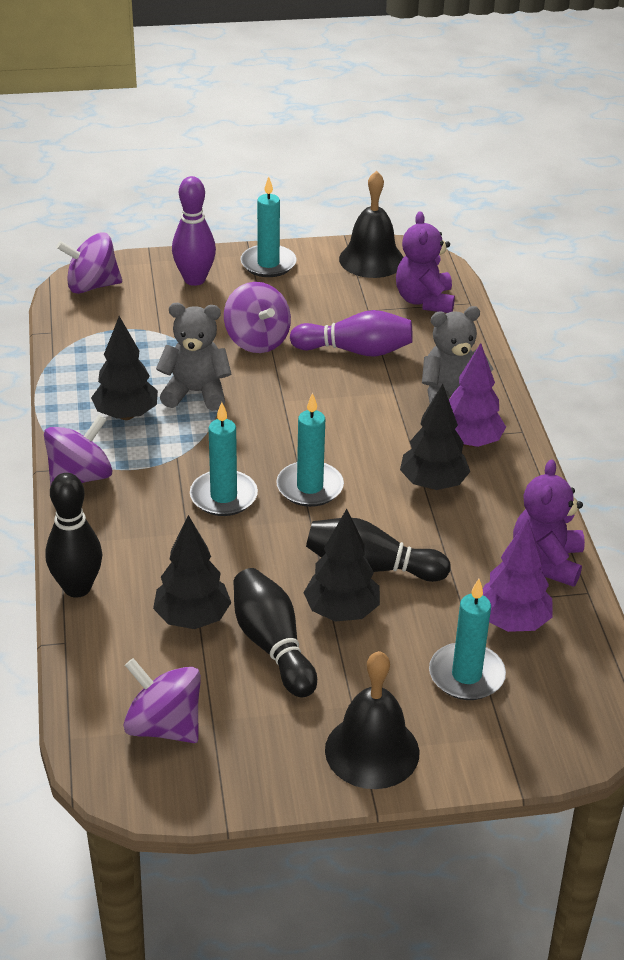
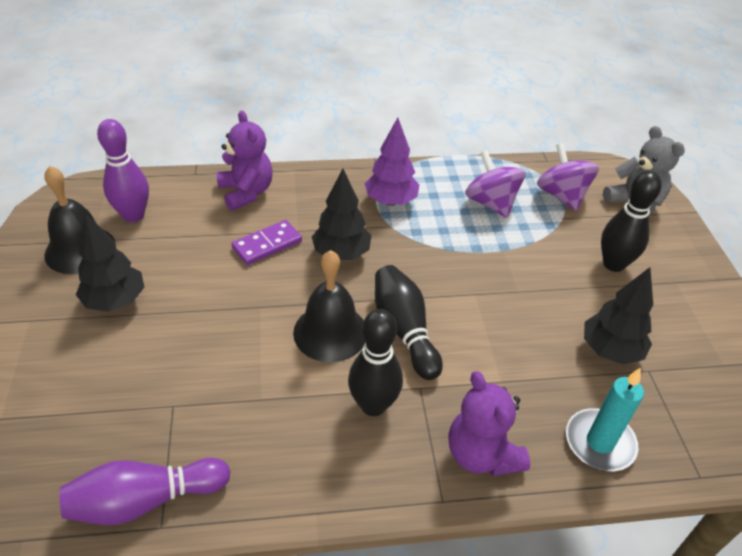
black tree: [91,316,158,420] [153,515,231,629] [303,509,380,622] [400,384,470,490] = 4 -> [76,214,144,312] [312,168,371,260] [584,267,653,365] = 3
grey teddy bear: [156,303,231,411] [422,306,494,403] = 2 -> [603,126,685,215] = 1
purple domino: none = 0 -> [232,220,302,265] = 1
purple spinning top: [44,415,113,487] [57,232,122,294] [124,658,201,743] [224,282,291,353] = 4 -> [465,150,525,218] [537,143,599,211] = 2
purple tree: [449,343,506,448] [483,520,553,632] = 2 -> [365,118,419,206] = 1
turquoise candle: [190,402,258,516] [240,177,297,277] [276,393,344,507] [429,579,506,700] = 4 -> [566,368,644,471] = 1

